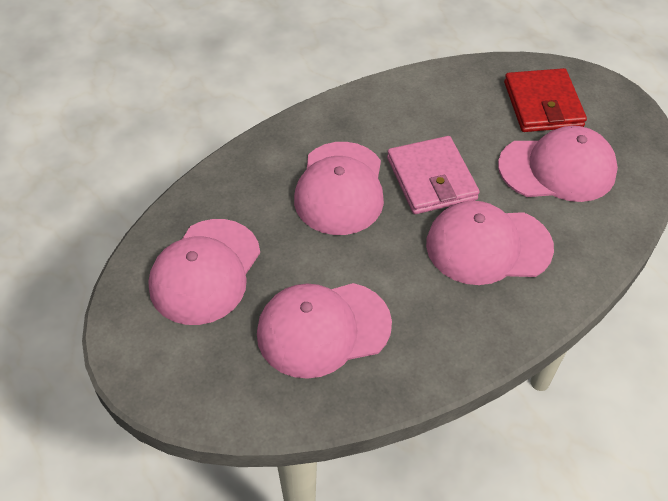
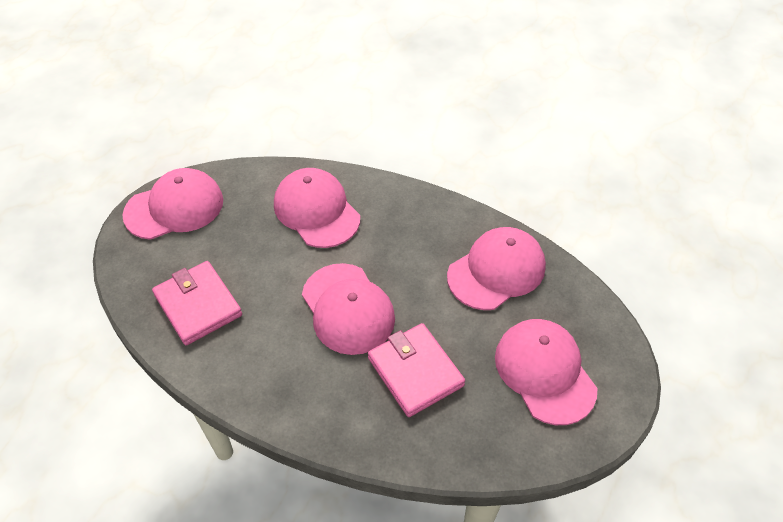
pink wallet: [387,136,479,214] = 1 -> [152,261,242,345] [368,323,465,417] = 2
red wallet: [504,68,587,132] = 1 -> none = 0

